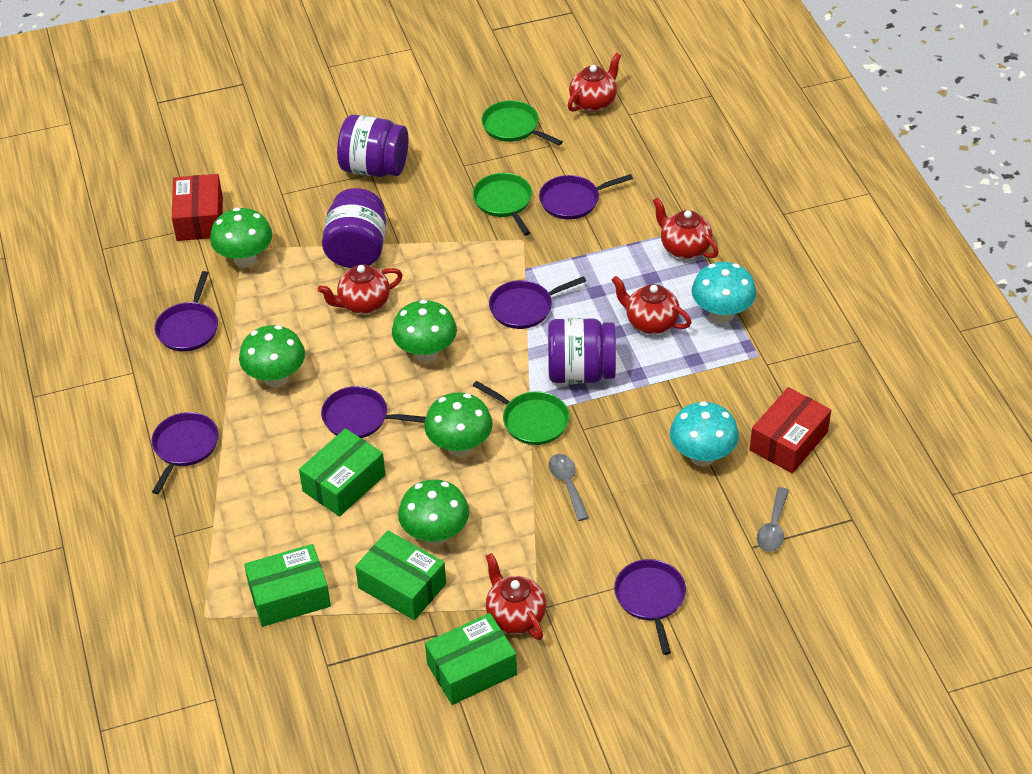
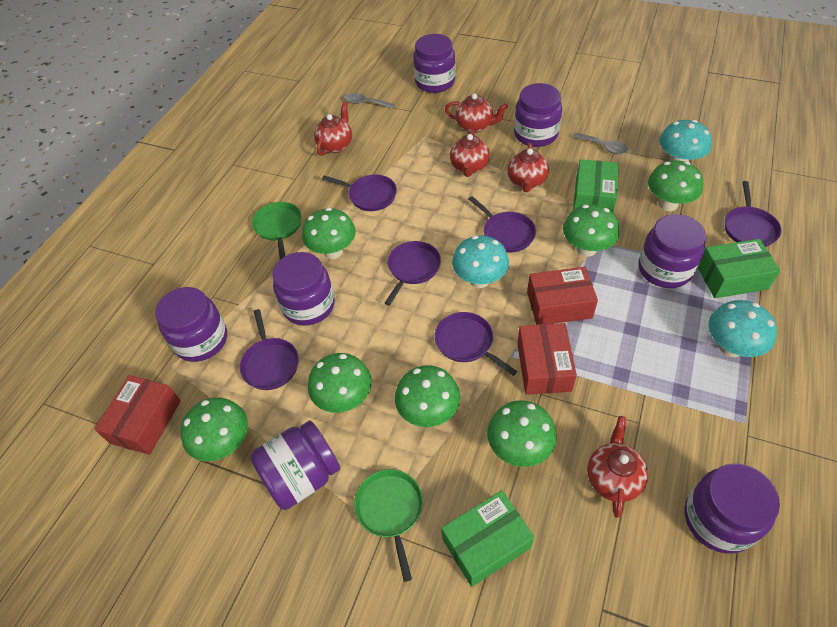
green box: [244,544,331,627] [299,428,386,516] [355,531,446,620] [425,613,517,705] = 4 -> [441,490,534,587] [573,159,619,213] [698,239,780,298] = 3
green mushroom: [210,208,273,268] [239,325,305,387] [392,300,457,362] [398,479,469,545] [424,392,493,456] = 5 -> [180,397,248,461] [302,208,356,259] [308,353,372,413] [395,365,460,427] [487,400,557,467] [563,204,620,257] [648,160,703,211] = 7
green pan: [473,173,532,236] [473,381,569,445] [481,100,563,145] = 3 -> [252,202,302,259] [354,469,423,582] = 2
purple jar: [322,188,386,268] [337,115,408,177] [548,318,616,384] = 3 -> [155,287,227,362] [250,420,340,510] [272,252,335,326] [413,34,456,93] [514,83,562,147] [639,214,706,288] [684,463,780,553] = 7
red box: [172,174,223,241] [750,387,831,473] = 2 -> [94,375,181,455] [517,323,577,395] [527,267,598,325] = 3
turquoise mushroom: [670,401,739,466] [692,262,756,323] = 2 -> [452,235,509,288] [659,120,712,162] [708,300,777,357] = 3

